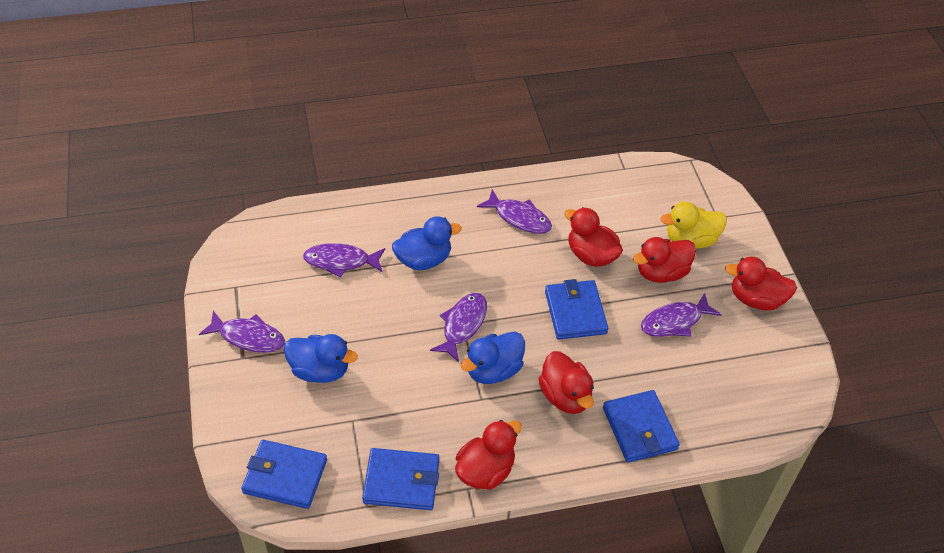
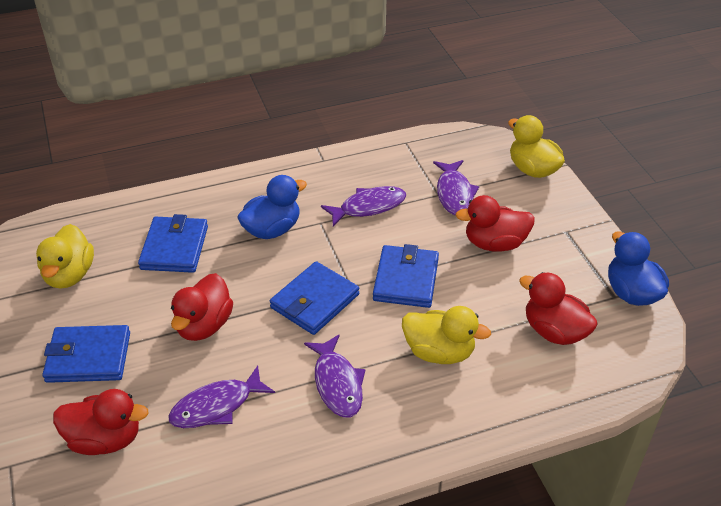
blue duck: [284,334,358,383] [392,216,462,270] [461,332,525,384] = 3 -> [237,175,307,239] [608,231,669,306] = 2
purple fish: [199,311,285,353] [303,243,385,277] [430,293,487,362] [477,189,552,234] [641,293,722,337] = 5 -> [168,365,275,428] [304,334,366,418] [321,186,406,226] [433,160,479,215] = 4
red duck: [455,420,522,490] [539,351,594,414] [564,207,623,267] [633,237,696,283] [725,256,797,311] = 5 -> [53,389,149,455] [171,273,233,341] [455,195,535,252] [519,272,598,345] = 4
yellow duck: [661,202,727,248] = 1 -> [36,224,94,289] [402,306,491,364] [508,115,565,178] = 3

